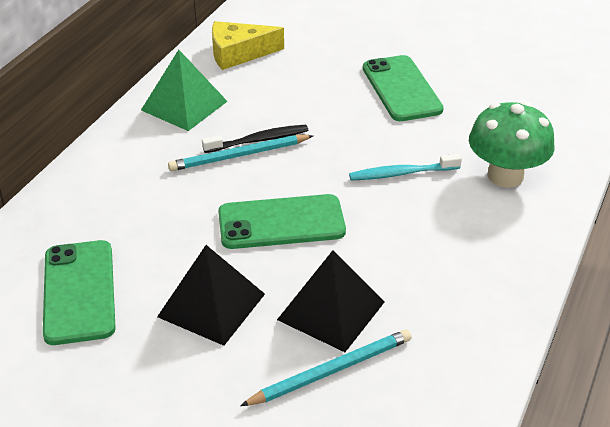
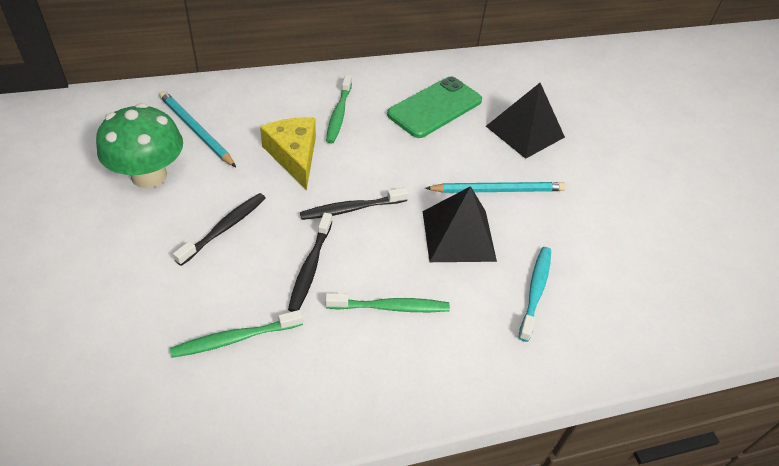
black toothbrush: [202,125,308,153] = 1 -> [173,193,266,266] [288,213,332,312] [300,187,408,220] = 3
green phone: [43,240,116,345] [218,194,346,249] [363,55,444,121] = 3 -> [387,76,482,138] = 1
green pyramid: [141,50,228,131] = 1 -> none = 0
green toothbrush: none = 0 -> [170,310,303,358] [325,293,450,312] [326,75,352,143] = 3

